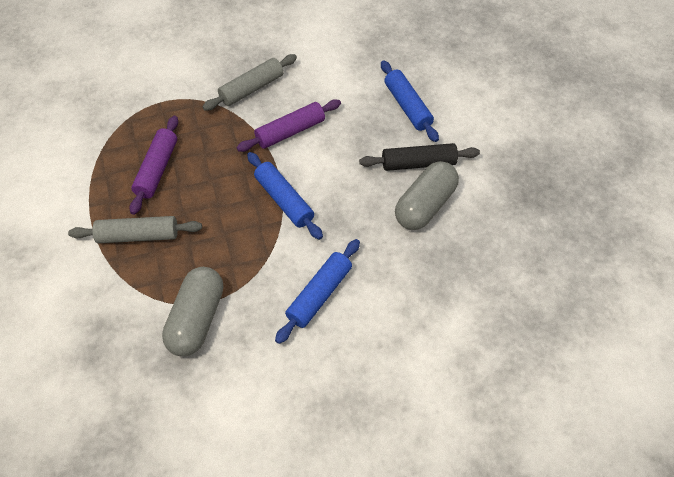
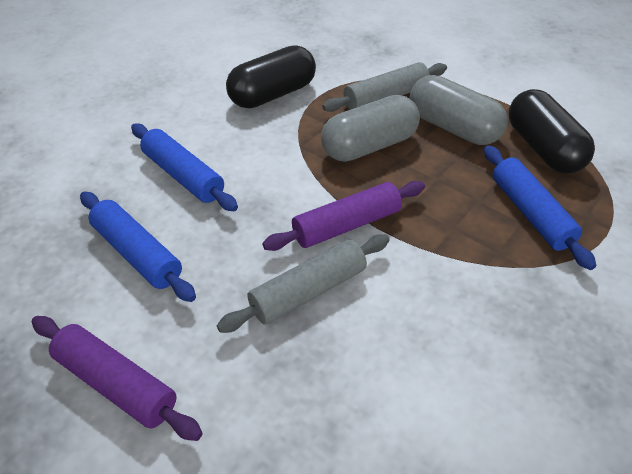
black capsule: none = 0 -> [226,45,316,108] [508,89,595,174] = 2
black rolling pin: [359,143,480,171] = 1 -> none = 0

